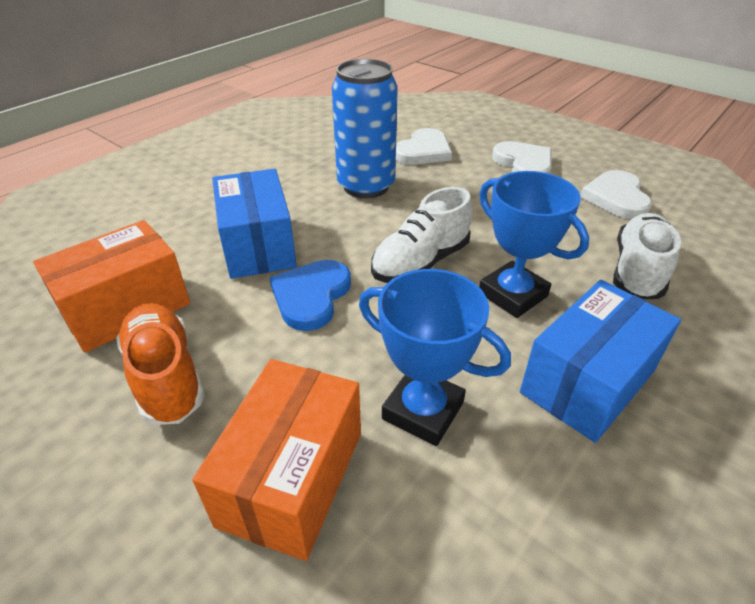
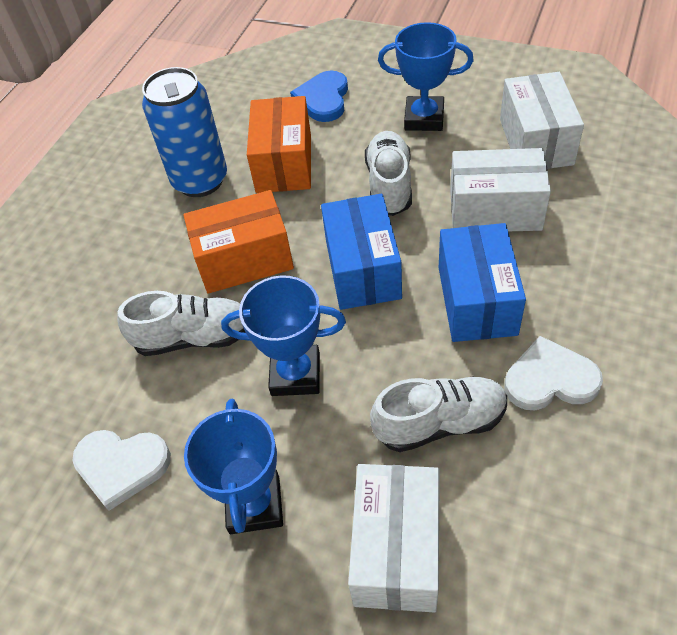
blue trophy: [359,269,511,446] [479,171,589,318] = 2 -> [184,399,283,534] [221,275,346,396] [378,22,474,131] = 3
orange shoe: [116,303,205,425] = 1 -> none = 0
white box: none = 0 -> [348,464,440,613] [450,148,551,231] [500,72,584,169] = 3
white heart: [396,128,452,165] [492,141,552,174] [580,170,652,219] = 3 -> [72,430,171,511] [504,336,603,410] = 2
white shoe: [371,187,473,283] [613,213,681,299] = 2 -> [117,291,246,356] [365,131,412,216] [370,376,507,452] = 3

